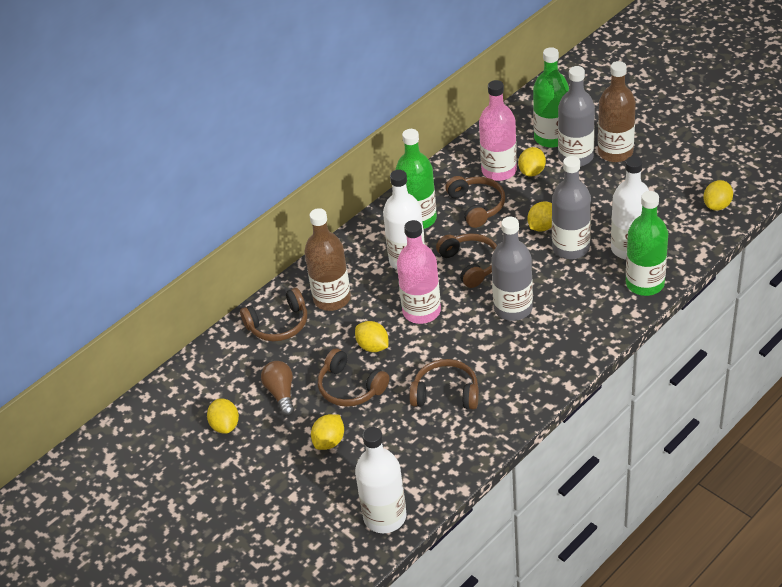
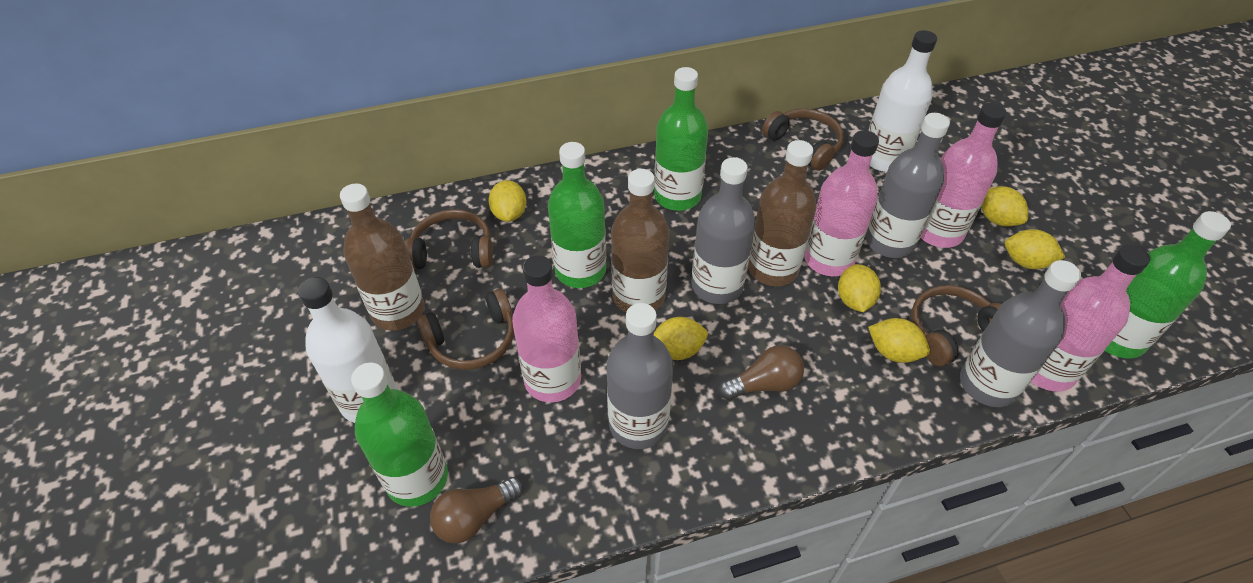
brown bottle: [304,208,351,311] [598,61,636,162] = 2 -> [340,183,425,331] [611,169,669,312] [748,140,817,286] = 3
brown headphones: [240,288,307,342] [318,348,389,407] [409,359,479,409] [436,233,497,288] [445,176,505,228] = 5 -> [405,209,493,270] [417,289,514,370] [762,109,844,171] [911,285,1001,366] = 4
brown light bulb: [261,361,294,416] = 1 -> [430,477,523,543] [719,345,804,400] = 2
green bottle: [395,129,437,229] [533,47,569,148] [626,191,668,296] = 3 -> [351,362,448,507] [548,142,606,288] [654,67,708,211] [1105,211,1231,359] = 4
grey bottle: [491,217,533,321] [552,156,591,259] [558,66,595,166] = 3 -> [607,303,673,449] [691,157,756,304] [865,113,950,258] [960,260,1081,407] = 4
pink bottle: [397,220,441,324] [479,80,517,181] = 2 -> [512,255,581,402] [804,130,879,276] [920,103,1007,248] [1031,244,1150,392] = 4
white bottle: [355,427,407,533] [383,170,425,270] [611,156,649,260] = 3 -> [298,277,398,423] [868,30,937,172] = 2

